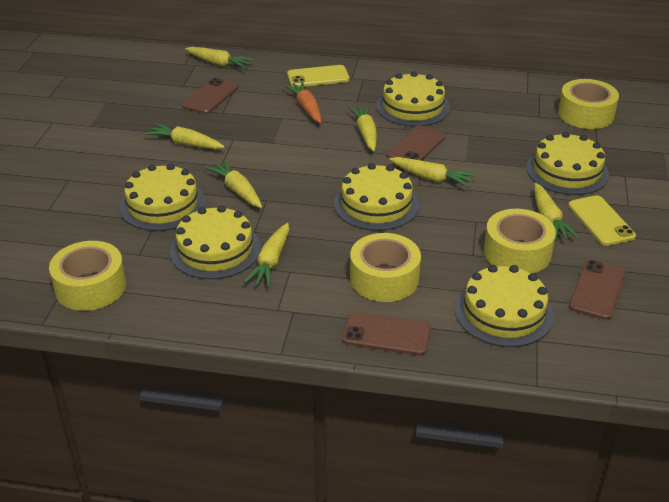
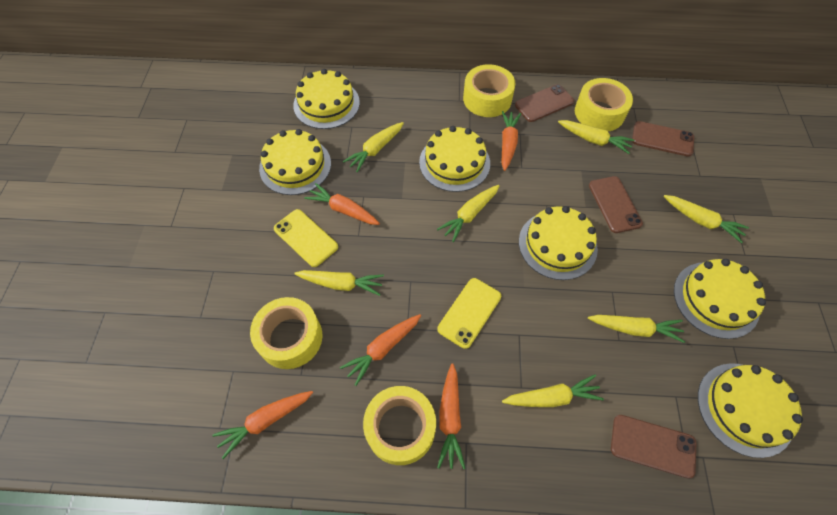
orange carrot: [284,82,321,123] = 1 -> [212,391,313,459] [304,183,380,225] [340,314,421,386] [437,363,466,469] [502,111,521,171] = 5

